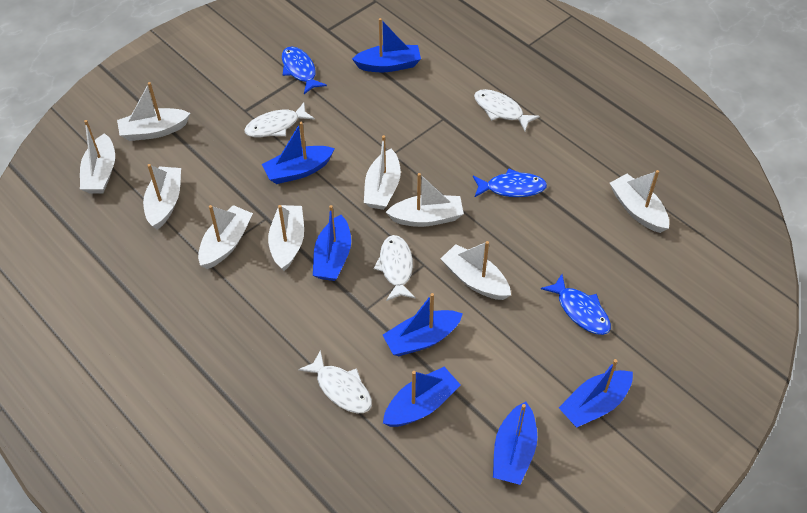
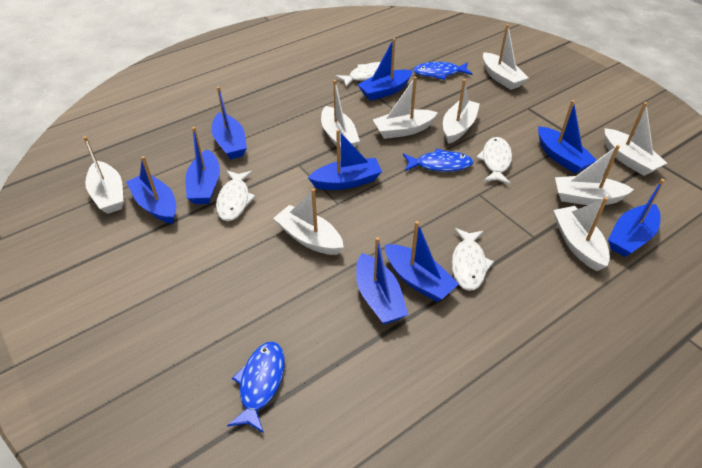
blue boat: [262,122,335,184] [313,205,351,281] [352,18,421,72] [383,293,463,356] [383,367,461,427] [493,402,537,485] [559,359,633,428] = 7 -> [126,156,176,224] [185,127,220,204] [211,86,247,159] [308,130,382,190] [356,237,408,325] [358,38,413,101] [385,221,459,302] [538,100,597,173] [608,179,665,257] = 9

